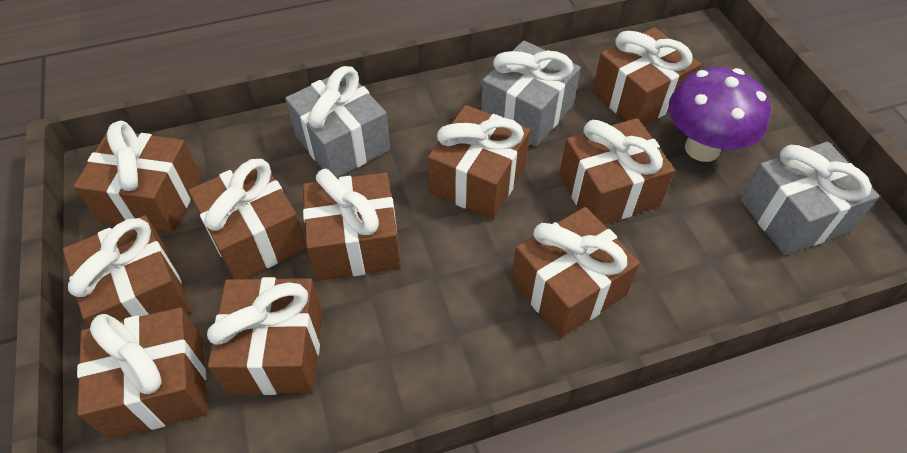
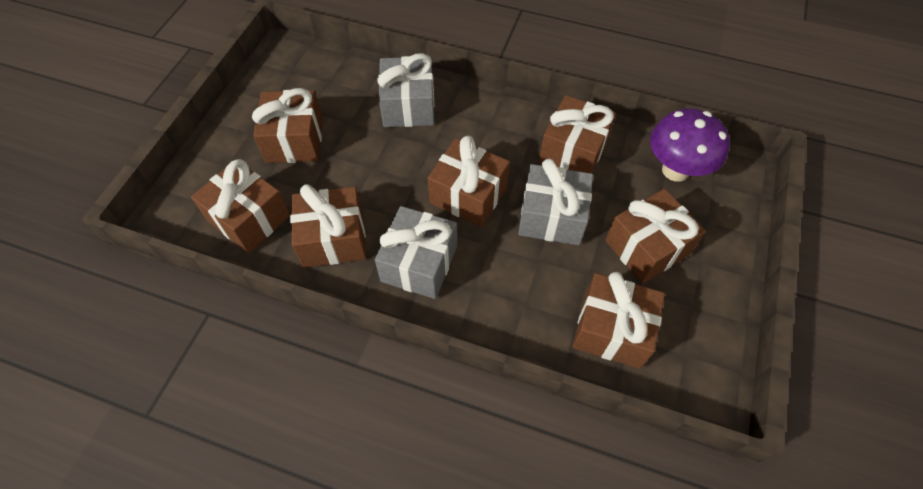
brown gift: [63,215,192,326] [73,121,201,233] [77,307,207,439] [188,158,306,279] [207,277,322,395] [303,169,401,281] [428,105,530,219] [512,207,640,338] [559,118,675,224] [592,27,701,126] = 10 -> [191,159,290,253] [252,88,323,163] [290,184,367,268] [427,136,510,227] [539,95,616,174] [573,272,665,369] [605,189,706,284] = 7

